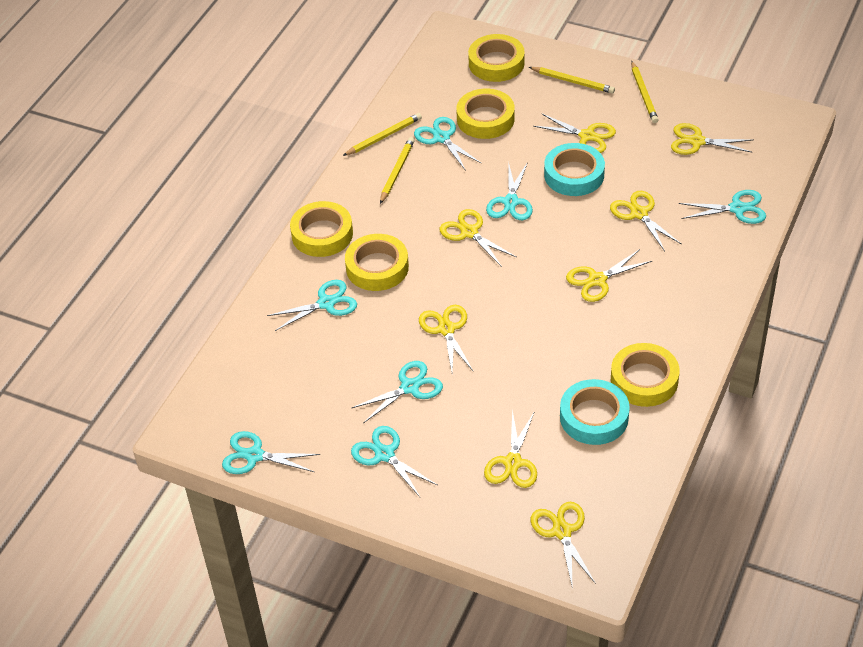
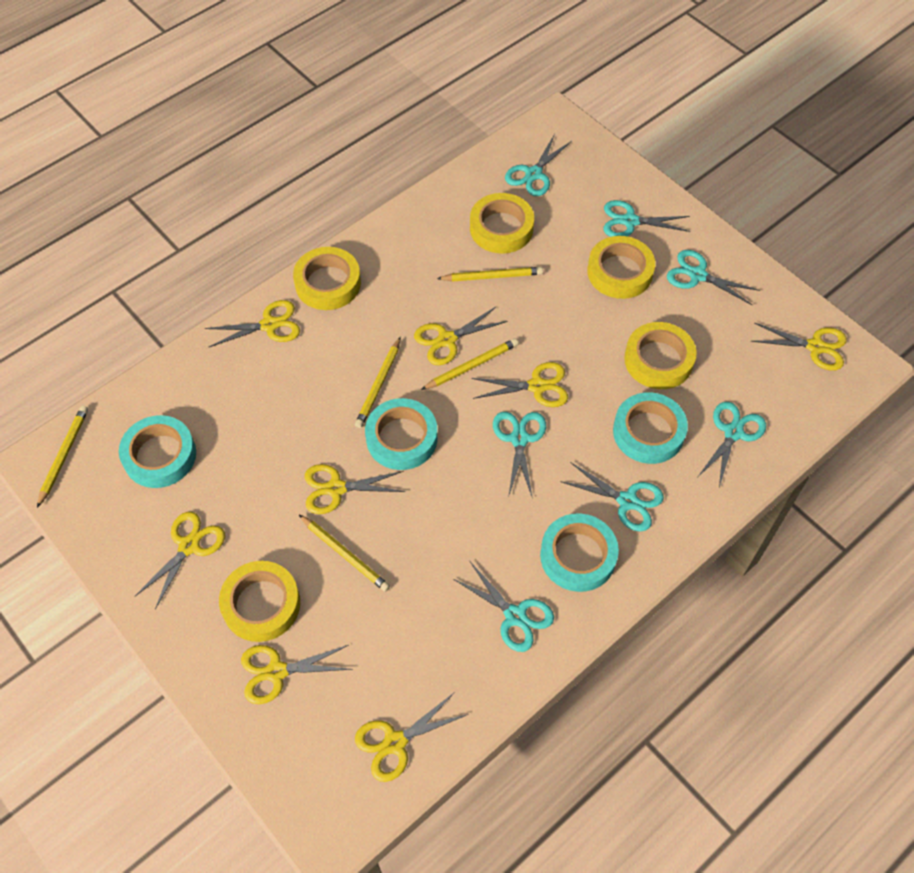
turquoise tape: [544,143,605,196] [560,379,630,445] = 2 -> [119,415,196,488] [365,398,438,470] [540,513,619,592] [613,392,688,464] = 4
yellow pencil: [343,113,422,156] [380,137,415,204] [529,67,615,94] [631,61,659,123] = 4 -> [37,406,88,508] [299,515,390,592] [355,337,401,428] [421,338,518,390] [437,267,543,282] = 5

